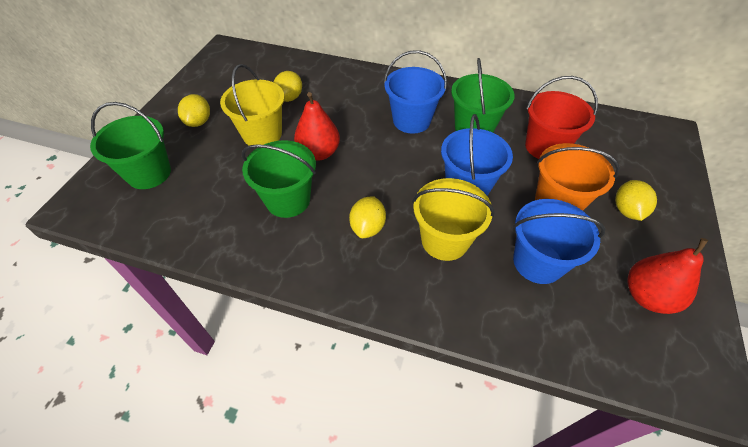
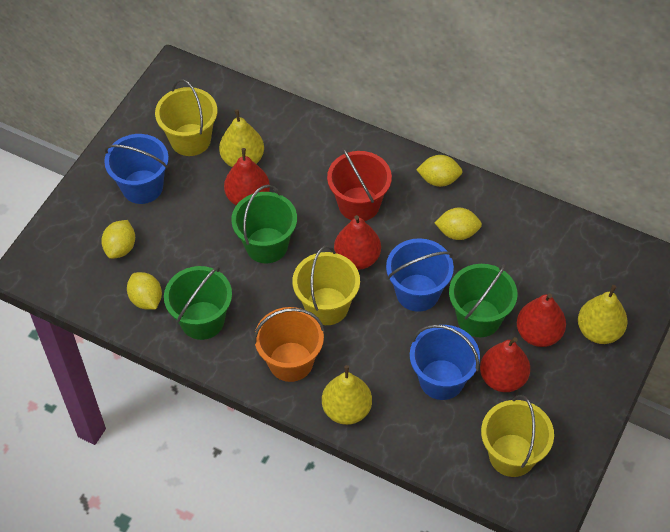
red pear: [294,92,340,161] [627,238,708,314] = 2 -> [224,148,270,205] [334,215,381,270] [480,337,530,392] [517,293,566,347] = 4
yellow bucket: [220,64,285,145] [412,178,495,261] = 2 -> [155,79,217,156] [292,246,360,325] [481,395,554,477] = 3
yellow pear: none = 0 -> [219,109,264,167] [322,365,372,425] [578,285,628,344] = 3

